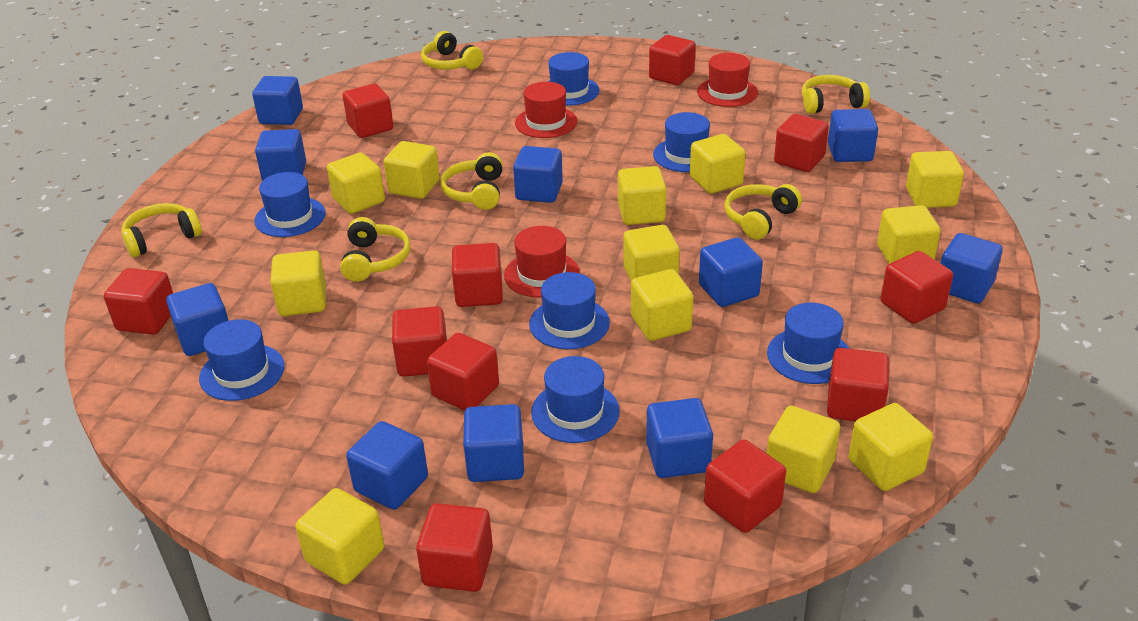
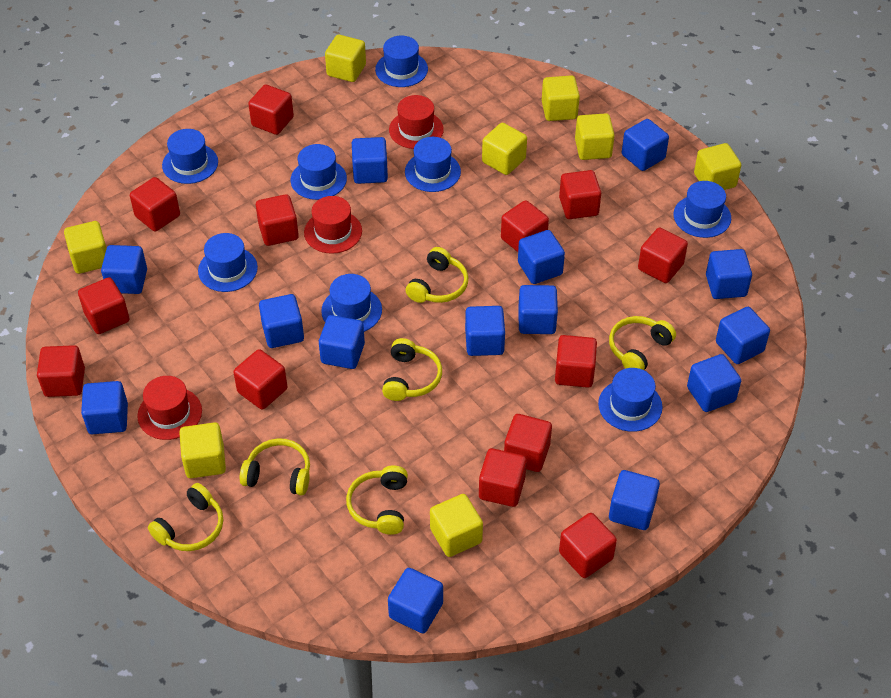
blue cube: [166,283,229,356] [252,76,303,125] [255,129,306,181] [346,421,428,510] [463,404,524,482] [513,146,563,203] [646,398,713,478] [699,237,763,307] [828,109,878,162] [941,233,1003,304] = 10 -> [81,381,128,434] [101,245,147,294] [259,294,304,348] [319,315,365,369] [352,137,388,184] [388,568,443,633] [465,306,505,356] [518,230,565,284] [518,285,558,334] [609,470,660,530] [622,119,669,171] [687,354,741,412] [706,249,752,299] [716,307,770,364] = 14
blue hat: [199,319,285,401] [254,172,326,237] [529,272,610,349] [531,356,620,443] [547,52,600,106] [653,112,710,172] [767,303,849,384] = 7 -> [162,129,218,184] [198,233,258,292] [290,144,347,200] [321,274,382,332] [375,36,428,87] [405,137,461,192] [598,368,663,432] [673,181,731,238] = 8
red cube: [104,268,173,335] [343,84,393,138] [392,306,447,377] [416,503,493,592] [427,333,499,411] [452,243,503,307] [649,35,696,85] [704,440,786,533] [774,114,829,172] [827,348,889,421] [881,251,953,324] = 11 -> [37,345,85,397] [78,277,130,334] [130,177,180,232] [233,349,287,410] [248,84,294,135] [256,194,299,246] [479,448,527,507] [501,200,549,252] [504,414,552,472] [555,335,597,388] [559,170,601,219] [559,513,617,578] [638,228,688,283] = 13
yellow cube: [270,250,326,316] [295,488,384,585] [327,153,385,214] [384,141,440,199] [618,166,667,225] [623,225,680,281] [631,269,693,341] [690,134,746,194] [767,406,840,493] [848,403,933,491] [877,205,941,264] [906,151,964,208] = 12 -> [64,221,107,274] [179,422,226,478] [325,35,366,82] [430,494,483,557] [482,123,527,175] [542,75,580,121] [575,113,615,160] [694,143,741,190] = 8

